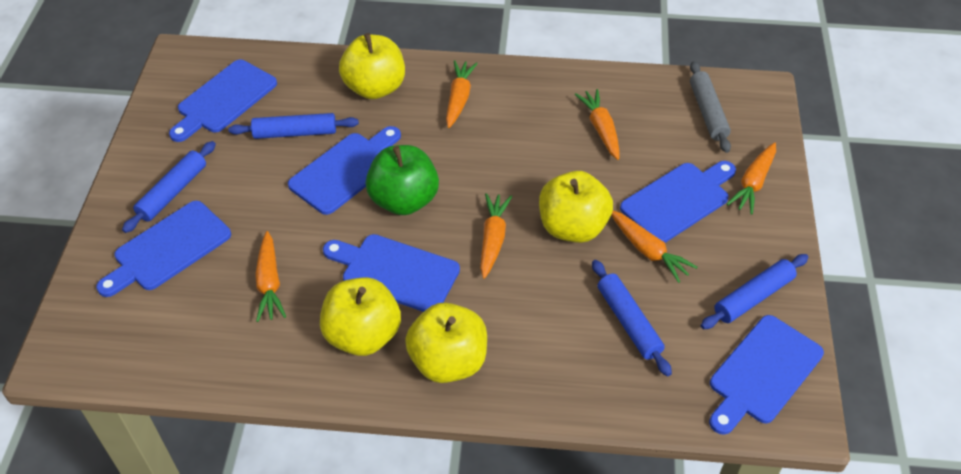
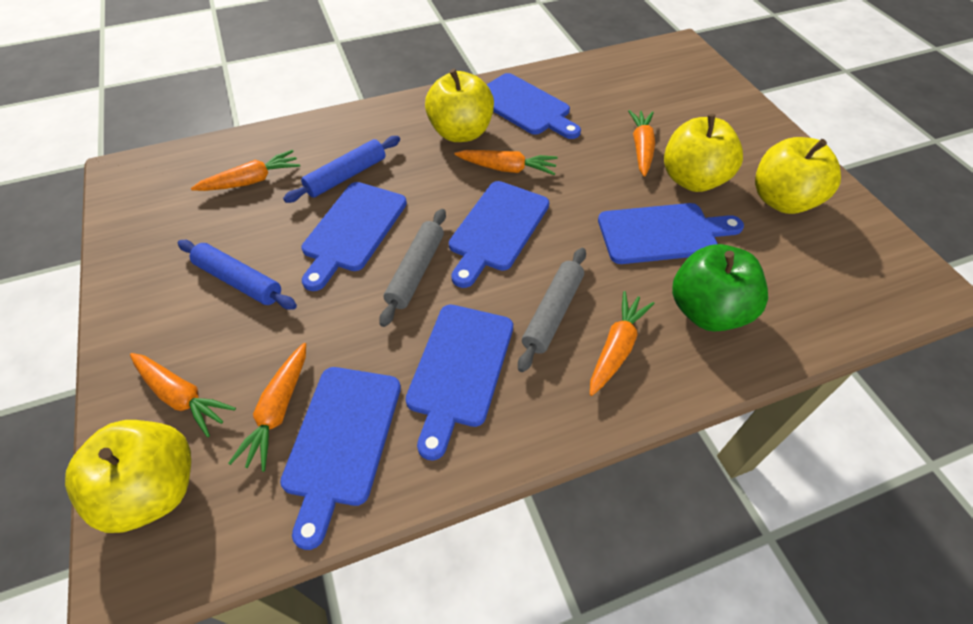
blue rolling pin: [122,141,216,233] [228,113,359,139] [592,260,672,376] [701,254,809,329] = 4 -> [178,240,297,310] [283,136,400,203] = 2
grey rolling pin: [690,61,731,153] = 1 -> [379,209,446,327] [518,248,586,372] = 2

